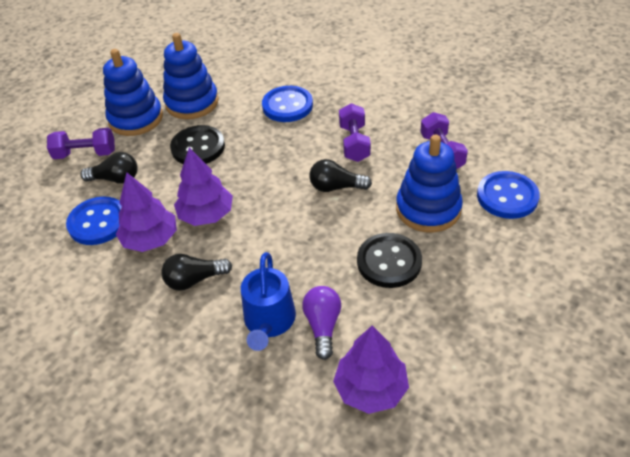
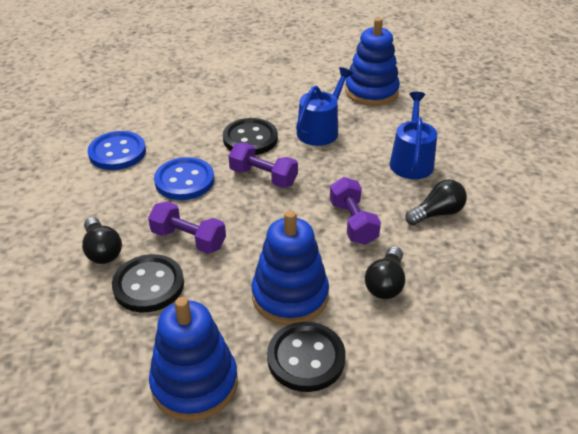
black button: [170,125,225,164] [357,233,422,288] = 2 -> [112,254,184,312] [223,118,278,155] [267,322,345,392] = 3
blue button: [66,197,122,245] [262,86,313,122] [477,171,540,219] = 3 -> [88,131,146,170] [154,157,214,200] = 2
blue watering can: [241,252,296,351] = 1 -> [296,67,353,146] [390,92,437,179] = 2
purple light bulb: [302,286,341,360] = 1 -> none = 0
purple tree: [116,172,177,252] [174,147,233,226] [333,326,409,414] = 3 -> none = 0

